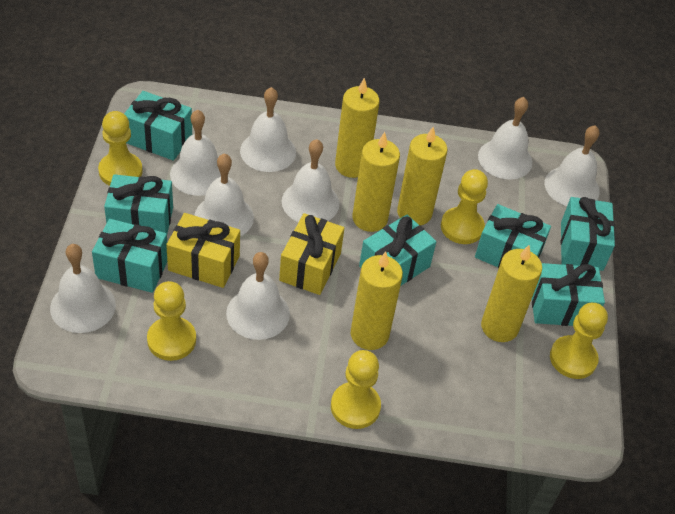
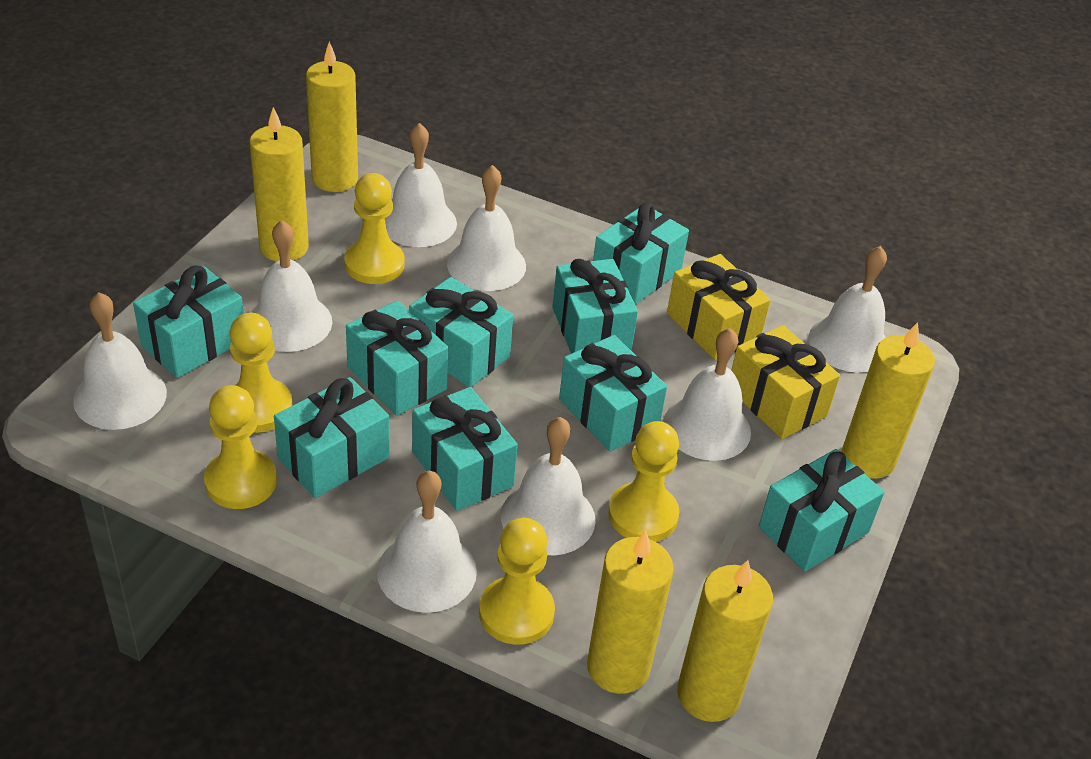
turquoise gift: [92,219,167,293] [104,174,173,233] [124,91,192,161] [359,215,436,285] [475,204,551,268] [532,263,605,326] [561,197,615,271] = 7 -> [133,266,244,378] [274,377,389,498] [346,301,449,416] [409,277,513,387] [412,387,518,511] [552,259,638,354] [559,335,667,452] [593,202,689,305] [759,449,884,572] = 9

